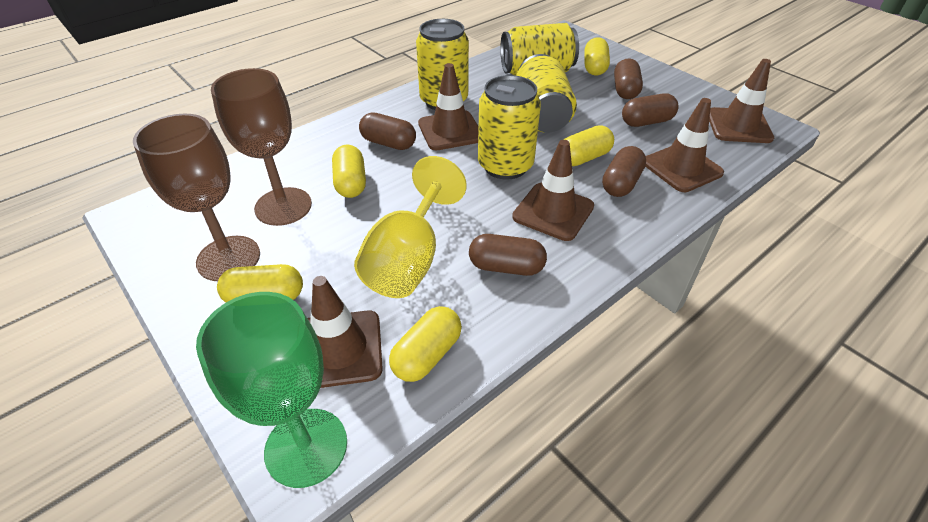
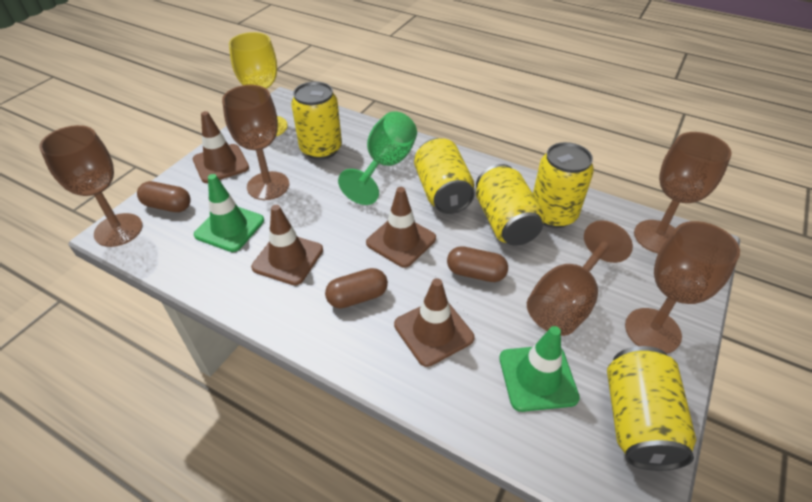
brown capsule: [359,113,416,150] [469,234,547,276] [602,146,646,197] [614,58,643,99] [622,93,679,127] = 5 -> [137,181,191,212] [325,268,388,308] [447,246,508,282] = 3
brown goblet: [133,114,260,281] [211,68,312,226] = 2 -> [39,125,143,247] [222,85,289,200] [527,220,633,336] [625,221,740,354] [634,132,732,253] = 5
brown traffic cone: [307,276,383,388] [418,63,479,150] [512,140,594,241] [645,98,724,192] [709,59,774,143] = 5 -> [193,111,249,183] [251,205,323,285] [366,187,436,268] [394,278,474,367] = 4
green traffic cone: none = 0 -> [194,174,264,252] [499,326,580,412] = 2
yellow can: [416,19,469,110] [478,75,541,180] [500,23,579,76] [516,54,577,132] = 4 -> [291,82,342,160] [414,138,475,214] [476,164,545,246] [533,142,594,228] [607,346,696,471] = 5
yellow capsule: [217,264,303,303] [332,145,366,198] [389,306,462,382] [564,125,614,166] [584,37,610,76] = 5 -> none = 0

